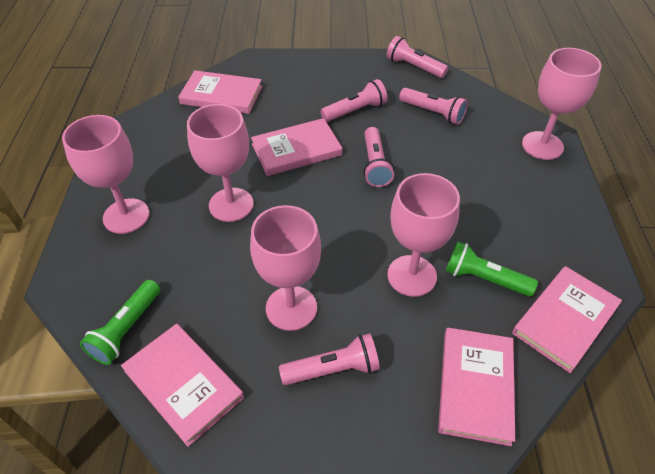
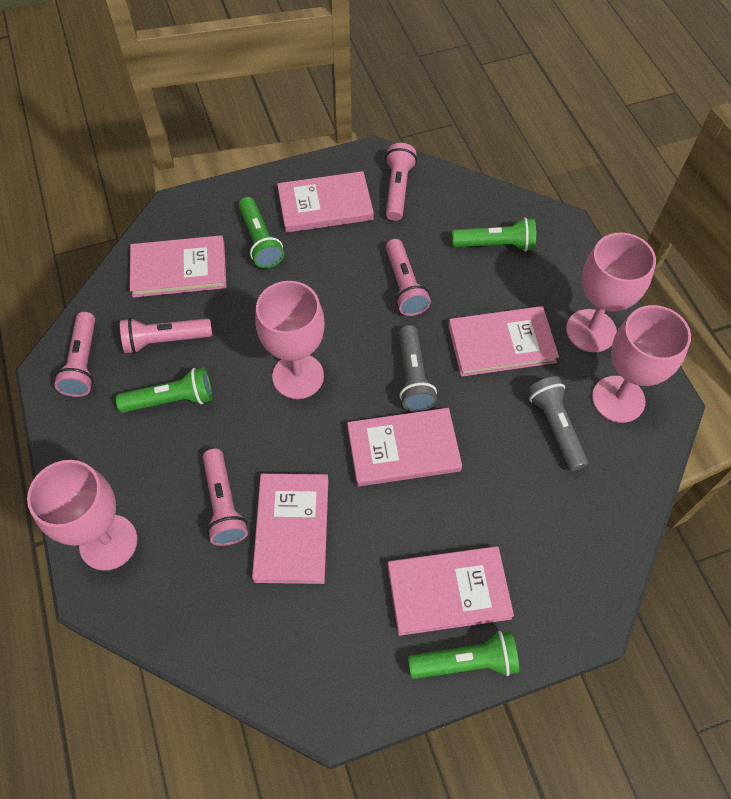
green flashlight: [80,280,160,365] [446,242,538,297] = 2 -> [116,367,212,413] [239,197,284,268] [408,631,519,679] [452,217,536,252] = 4
grey flashlight: none = 0 -> [399,325,437,412] [527,376,588,471] = 2
pink book: [121,324,244,447] [178,70,262,114] [251,118,342,176] [438,328,515,446] [512,266,622,373] = 5 -> [130,235,227,298] [252,474,328,584] [277,171,374,233] [347,408,462,486] [388,546,514,636] [448,306,559,377] = 6
pink goblet: [62,115,149,234] [187,104,254,222] [250,205,321,331] [387,173,460,297] [522,48,601,160] = 5 -> [27,460,137,571] [255,281,325,399] [566,233,656,352] [592,305,691,423] = 4

